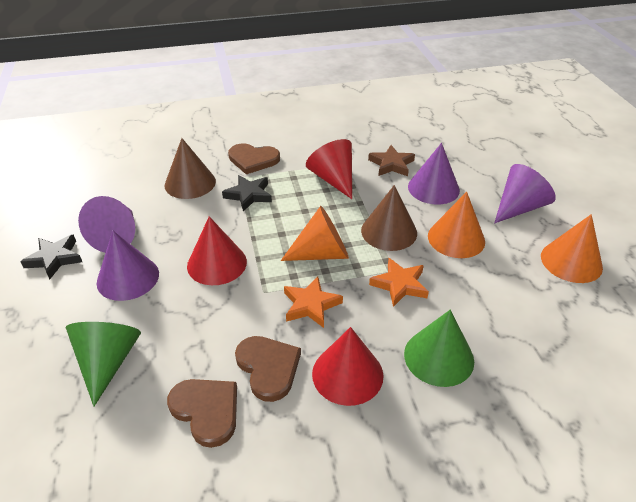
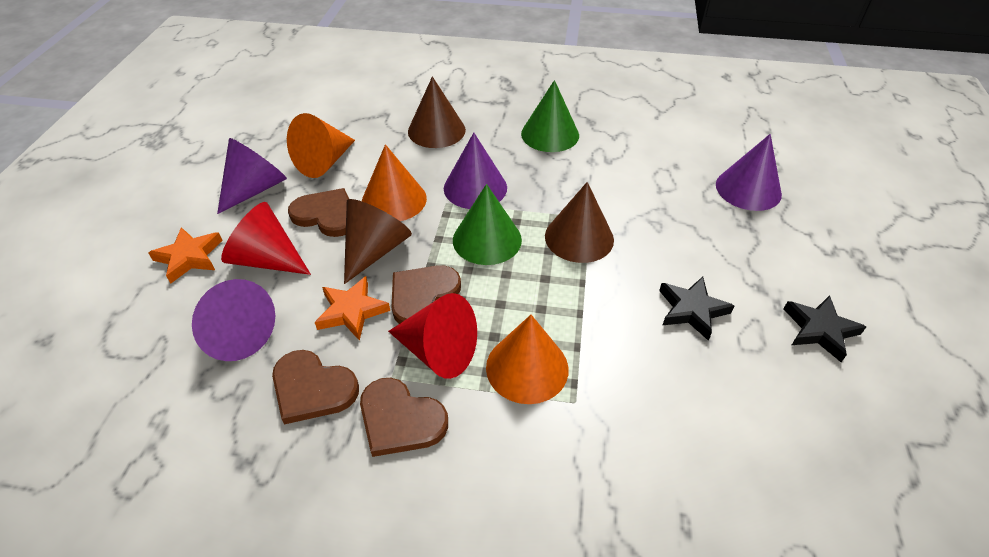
brown cone: [165,138,216,199] [361,185,417,251] = 2 -> [344,199,412,284] [408,76,466,148] [545,182,614,263] = 3
brown heart: [167,379,237,448] [228,144,280,174] [235,336,301,402] = 3 -> [272,350,359,424] [288,188,349,237] [360,378,448,457] [392,265,461,324] = 4
brown star: [368,145,415,176] = 1 -> none = 0
red cone: [187,216,247,285] [306,139,352,199] [312,327,384,406] = 3 -> [221,202,311,275] [388,293,477,379] = 2

